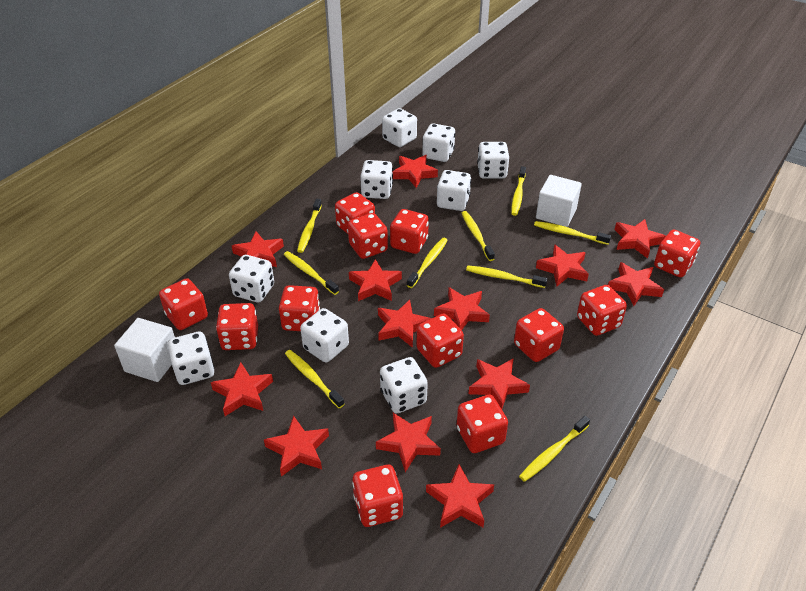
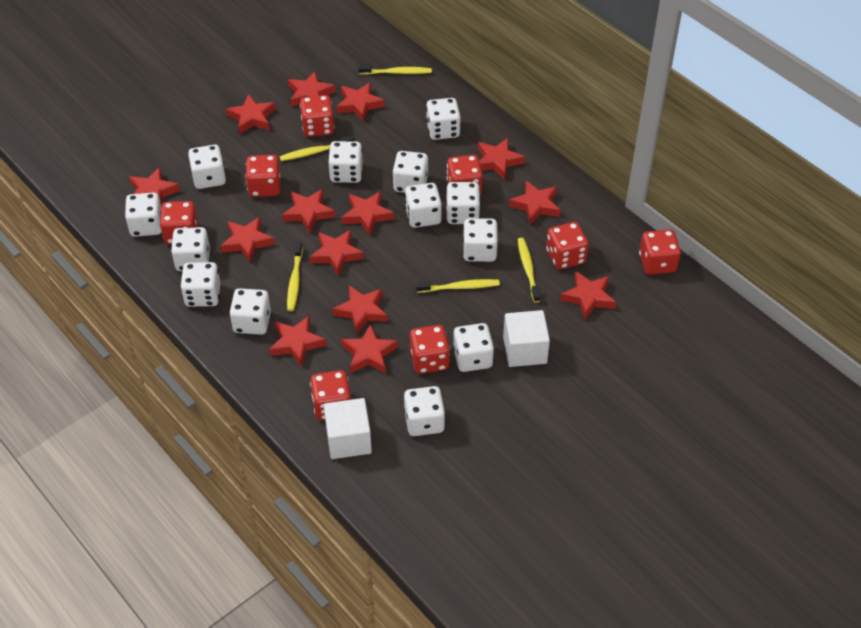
red dice: [159,278,208,330] [216,303,258,350] [279,285,320,331] [335,192,375,234] [348,213,388,259] [352,465,403,527] [390,209,429,254] [417,314,464,368] [457,395,508,453] [514,308,564,362] [577,285,627,336] [654,230,700,277] = 12 -> [160,201,198,244] [245,155,281,197] [300,95,334,137] [310,370,351,420] [410,325,450,374] [447,155,483,195] [546,222,589,269] [639,229,681,275] = 8
red star: [211,362,273,416] [232,231,284,267] [264,415,329,477] [349,259,402,301] [376,413,441,472] [378,300,431,348] [393,155,438,188] [426,464,494,528] [434,287,490,330] [469,358,530,409] [536,244,589,287] [608,262,664,306] [614,219,666,259] = 13 -> [129,167,180,207] [221,217,275,263] [226,94,275,134] [269,316,326,367] [282,189,335,233] [288,71,335,107] [310,230,364,276] [332,285,388,334] [336,82,385,122] [341,191,394,236] [341,324,398,374] [478,138,525,180] [509,181,560,225] [560,271,616,319] = 14
white dice: [167,331,214,385] [229,255,274,303] [300,308,349,363] [360,160,393,199] [380,357,428,414] [382,108,417,147] [422,123,455,162] [437,170,471,211] [477,142,509,179] = 9 -> [125,192,162,237] [171,227,210,271] [180,262,220,307] [188,144,226,189] [229,288,271,335] [328,141,363,183] [392,151,428,193] [404,386,445,436] [405,183,442,228] [426,98,461,140] [446,182,480,224] [453,323,494,372] [463,218,498,262] = 13
yellow toothbrush: [284,251,339,295] [285,350,344,408] [297,199,322,253] [407,238,448,288] [462,211,495,261] [466,265,547,288] [511,166,526,216] [519,416,590,482] [534,221,611,245] = 9 -> [280,135,355,161] [287,242,303,311] [359,65,432,75] [416,279,500,293] [518,238,541,303] = 5

